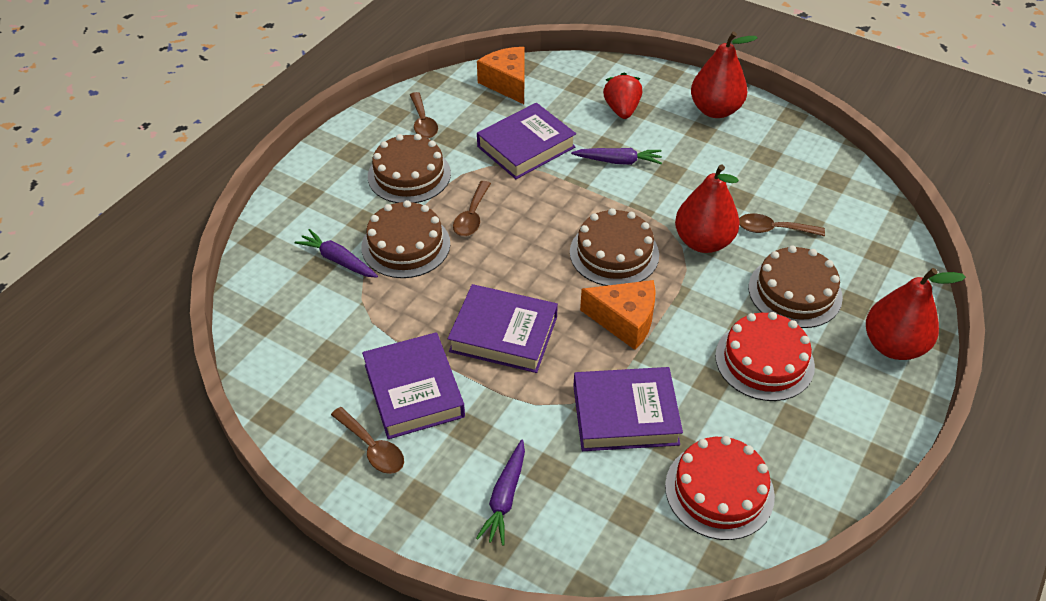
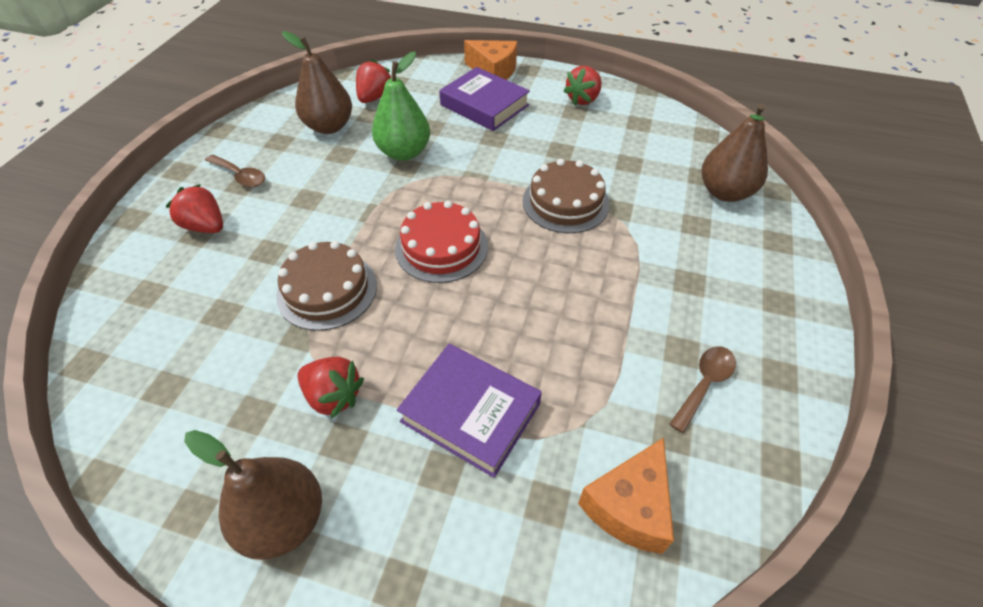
brown cake: [361,200,450,278] [368,134,451,203] [570,208,659,286] [749,246,843,328] = 4 -> [276,241,377,331] [523,159,610,233] = 2
brown pear: none = 0 -> [184,430,322,560] [282,31,352,134] [701,104,768,202] = 3
brown spoon: [331,407,404,474] [410,92,438,138] [453,181,491,236] [739,214,825,236] = 4 -> [205,154,265,187] [669,346,736,433] = 2
green pear: none = 0 -> [372,51,430,161] = 1
purple book: [362,332,465,439] [448,284,558,373] [477,103,576,179] [573,367,683,451] = 4 -> [397,344,542,478] [439,67,530,131] = 2
purple carrot: [294,229,378,278] [476,440,525,546] [571,148,662,165] = 3 -> none = 0
red cake: [665,436,775,540] [715,312,815,401] = 2 -> [395,201,488,283] = 1
red pear: [675,164,740,253] [691,32,758,118] [866,268,966,360] = 3 -> none = 0
red strawberry: [603,72,642,119] = 1 -> [166,184,223,233] [297,357,364,419] [356,59,391,103] [563,66,602,105] = 4

